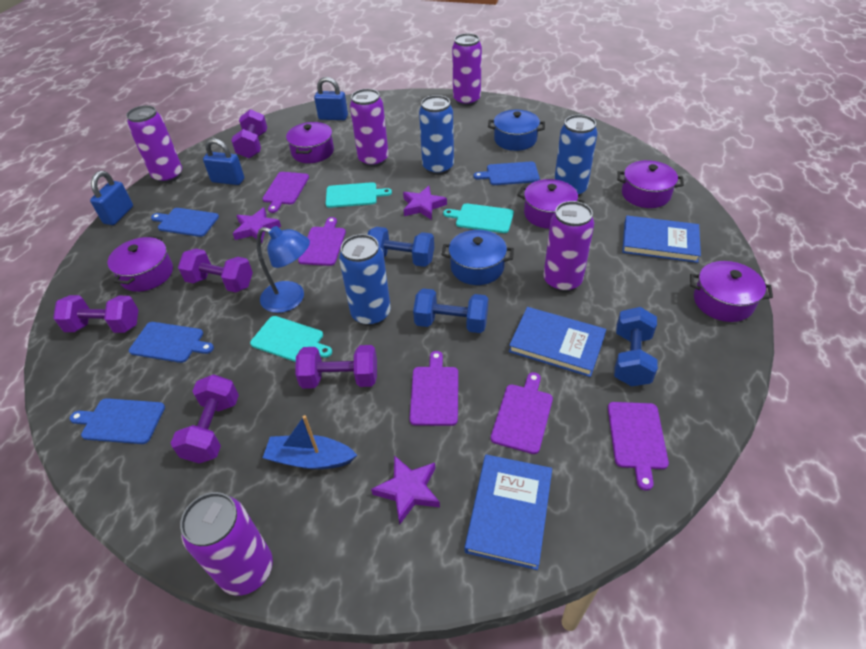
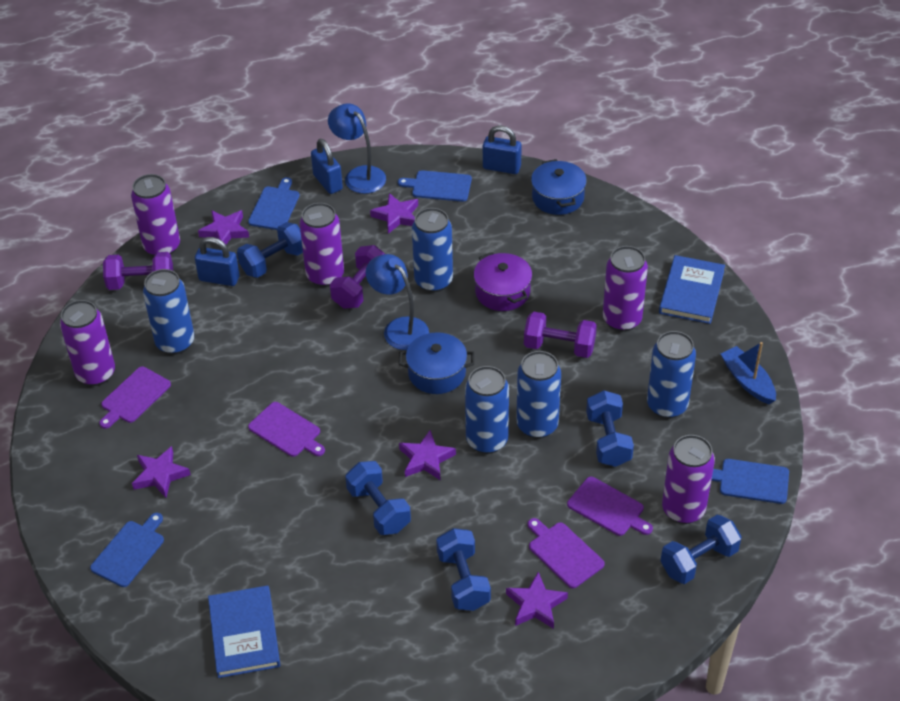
blue book: [465,454,552,570] [509,307,606,377] [622,215,701,263] = 3 -> [208,585,280,678] [659,255,725,324] = 2
blue can: [339,234,391,326] [419,95,454,175] [554,115,598,197] = 3 -> [143,269,194,355] [412,208,453,292] [465,366,509,454] [516,351,561,439] [647,331,696,419] = 5
blue dumbbell: [368,227,434,267] [413,288,488,333] [614,307,658,386] = 3 -> [237,222,303,278] [345,461,411,535] [436,528,491,611] [586,390,634,467] [661,515,742,584] = 5
blue lamp: [256,226,310,313] = 1 -> [328,103,386,194] [366,254,429,350] = 2
purple cutting board: [262,172,309,213] [298,217,346,266] [409,351,458,426] [491,372,553,454] [608,402,669,491] = 5 -> [99,366,171,429] [248,402,325,457] [528,518,605,589] [567,477,653,536] = 4
purple dumbbell: [53,295,139,333] [171,374,239,463] [178,249,253,292] [231,109,267,159] [295,345,377,389] = 5 -> [103,252,173,290] [330,245,385,309] [524,311,597,358] = 3
purple pot: [107,236,173,292] [286,122,334,163] [517,179,585,229] [617,160,684,208] [690,261,773,322] = 5 -> [474,252,532,311] = 1
purple star: [233,207,281,243] [371,455,440,524] [403,186,447,220] = 3 -> [132,446,191,498] [198,210,249,244] [370,193,418,234] [399,430,456,481] [506,572,568,629] = 5
turquoise cutting board: [250,316,332,362] [326,182,392,208] [443,203,514,233] = 3 -> none = 0

